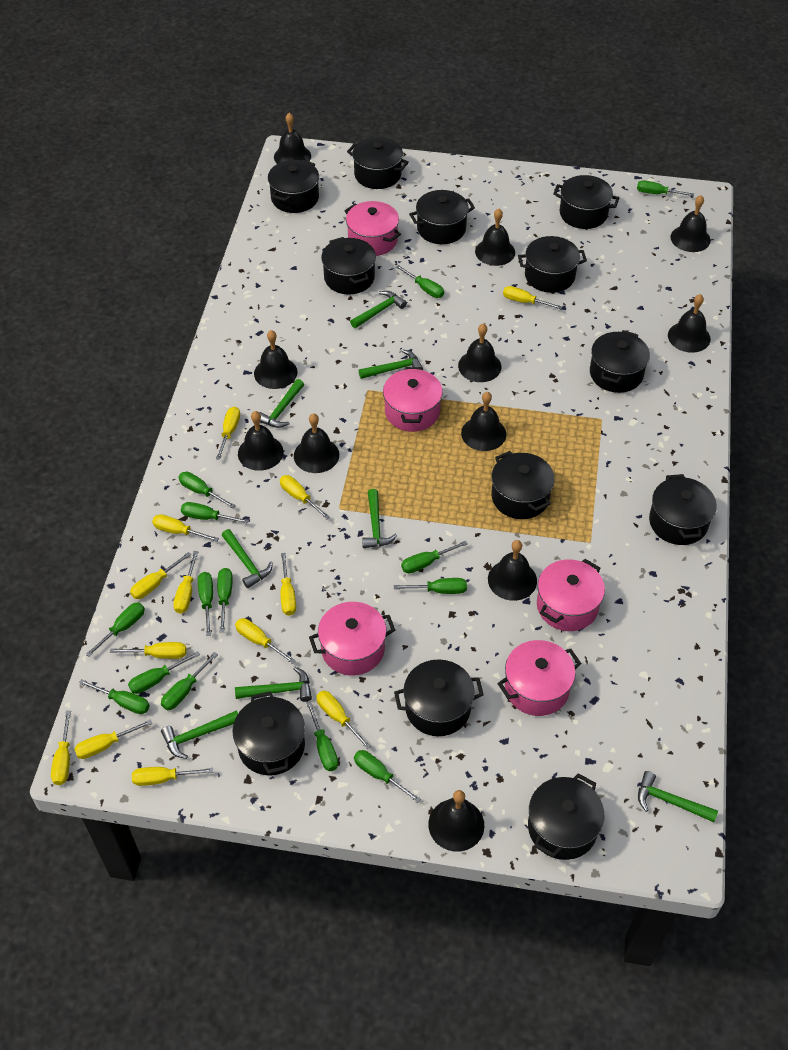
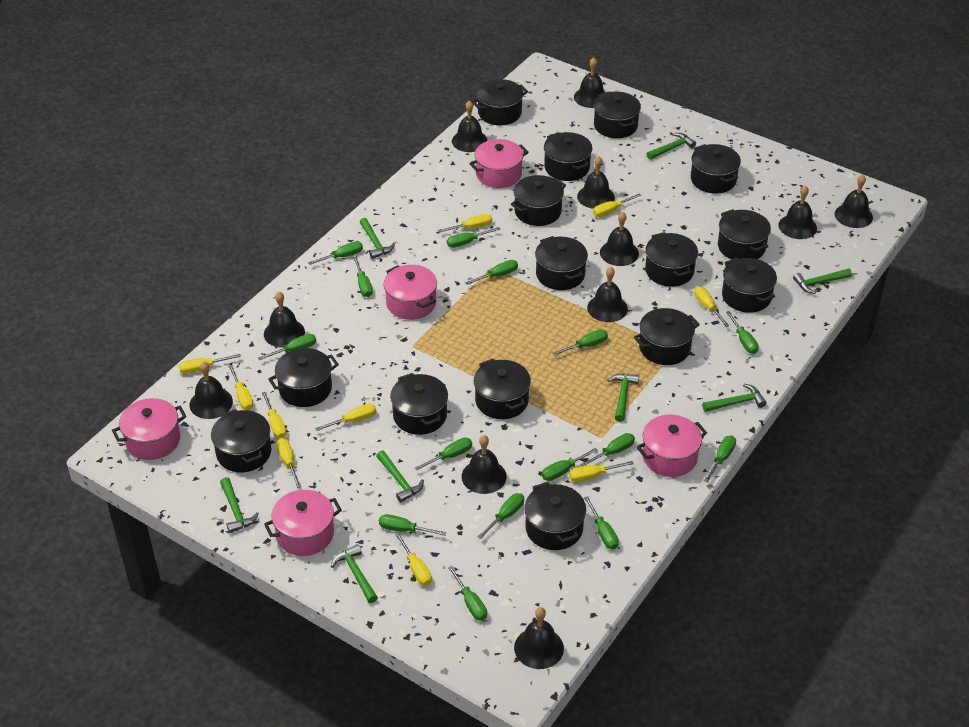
black pot: [232,691,305,776] [268,160,319,213] [321,237,376,295] [347,137,409,189] [394,659,484,736] [409,190,475,244] [491,451,555,519] [518,236,587,293] [528,773,604,860] [553,175,619,229] [590,330,650,393] [649,474,717,545] = 12 -> [211,409,271,472] [268,348,339,407] [390,373,448,435] [472,79,528,125] [474,359,531,419] [511,175,566,226] [524,482,586,550] [535,236,588,290] [544,132,592,181] [594,91,641,138] [634,308,700,365] [645,232,698,287] [691,144,741,193] [718,209,771,259] [722,257,777,313] = 15
green screwdriver: [79,679,150,714] [86,602,145,657] [128,651,200,694] [161,652,218,710] [178,472,236,509] [181,502,249,524] [198,572,213,636] [217,568,233,632] [306,701,338,771] [354,750,421,803] [394,578,467,594] [396,265,444,298] [401,541,468,574] [637,180,694,196] = 14 -> [258,334,316,360] [308,241,363,265] [353,256,373,297] [379,514,446,536] [414,437,472,471] [447,227,501,248] [448,566,487,621] [465,260,518,285] [477,493,524,539] [542,448,598,481] [553,329,608,356] [580,433,635,466] [584,496,619,549] [704,436,736,482] [726,311,759,354] = 15
yellow screwdriver: [51,711,71,785] [74,719,152,759] [110,642,186,659] [130,552,191,599] [132,767,214,786] [152,514,219,542] [173,551,198,613] [216,407,240,460] [235,618,296,664] [280,475,330,519] [280,553,296,616] [317,691,371,749] [503,286,562,309] = 13 -> [179,354,241,374] [229,365,253,410] [262,392,286,438] [276,438,301,488] [315,403,376,431] [395,533,432,586] [438,214,492,233] [569,461,634,482] [593,194,641,217] [694,286,729,327] = 10

